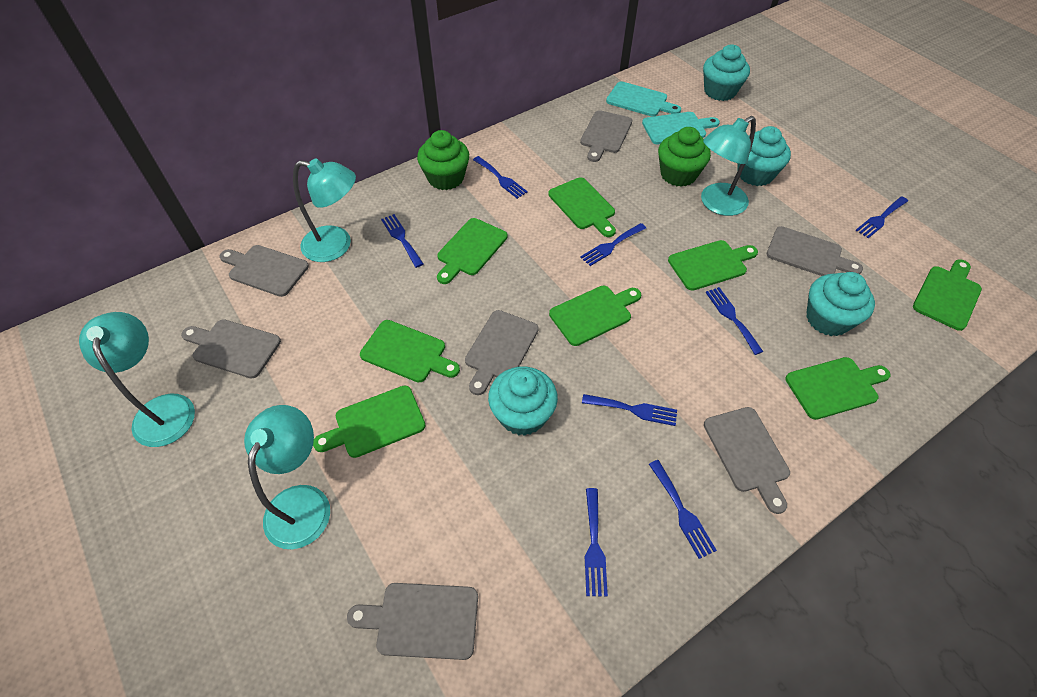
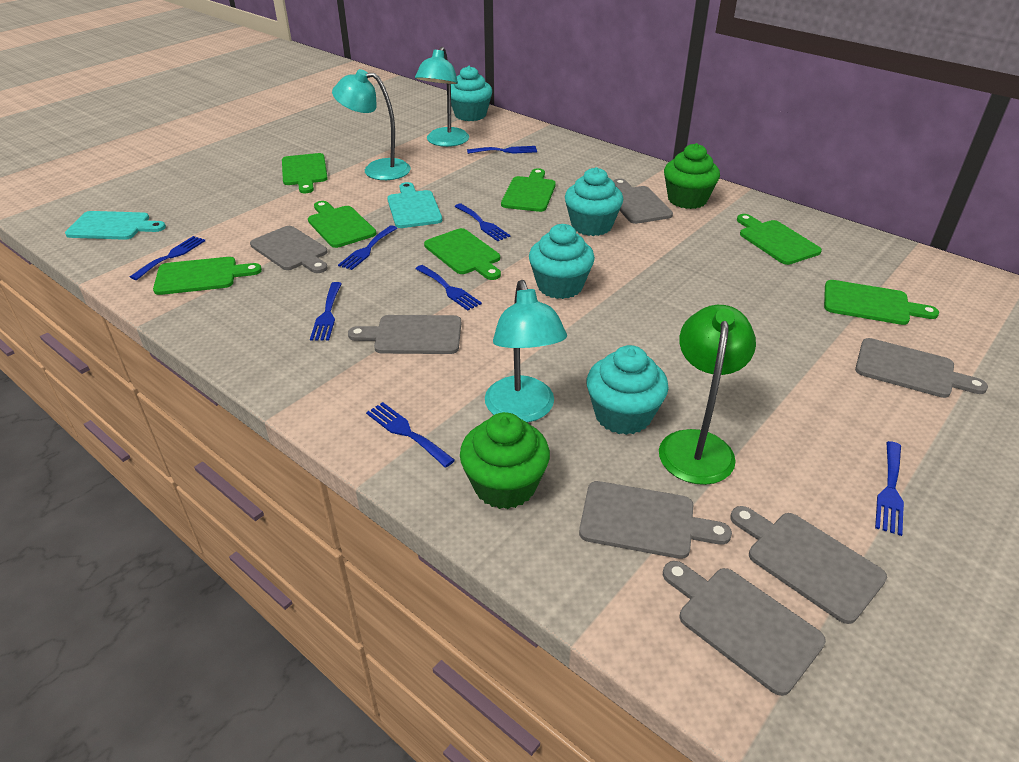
green cutting board: [313,385,426,458] [360,320,460,383] [437,218,508,284] [548,177,616,237] [549,286,641,346] [668,240,758,291] [785,357,891,420] [913,259,982,331] = 8 -> [153,257,262,295] [282,153,328,193] [308,201,376,248] [424,228,501,280] [501,168,556,212] [737,214,822,265] [824,280,939,325] = 7
green lamp: none = 0 -> [659,305,756,485] = 1
turquoise lamp: [79,312,195,447] [244,405,330,549] [293,158,356,262] [701,116,756,216] = 4 -> [332,69,411,180] [415,47,469,147] [485,280,567,423] = 3

